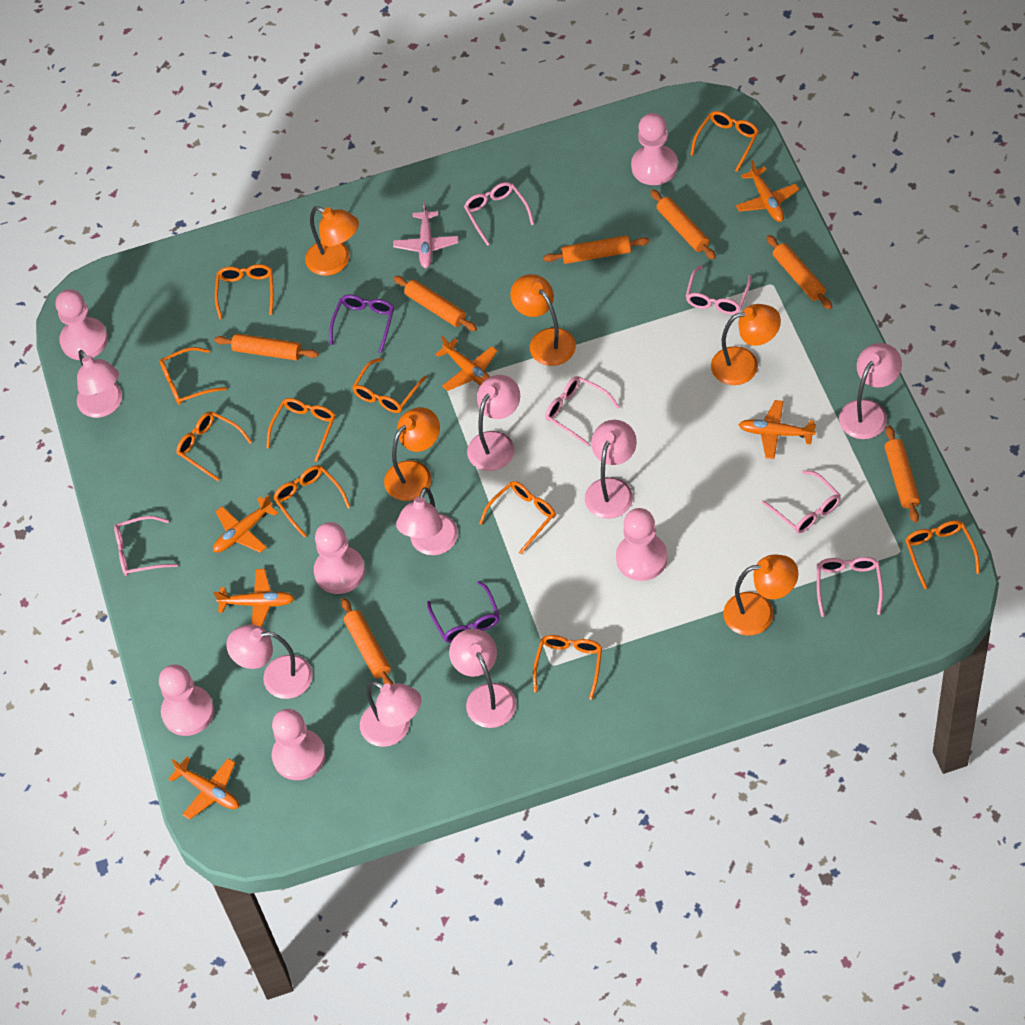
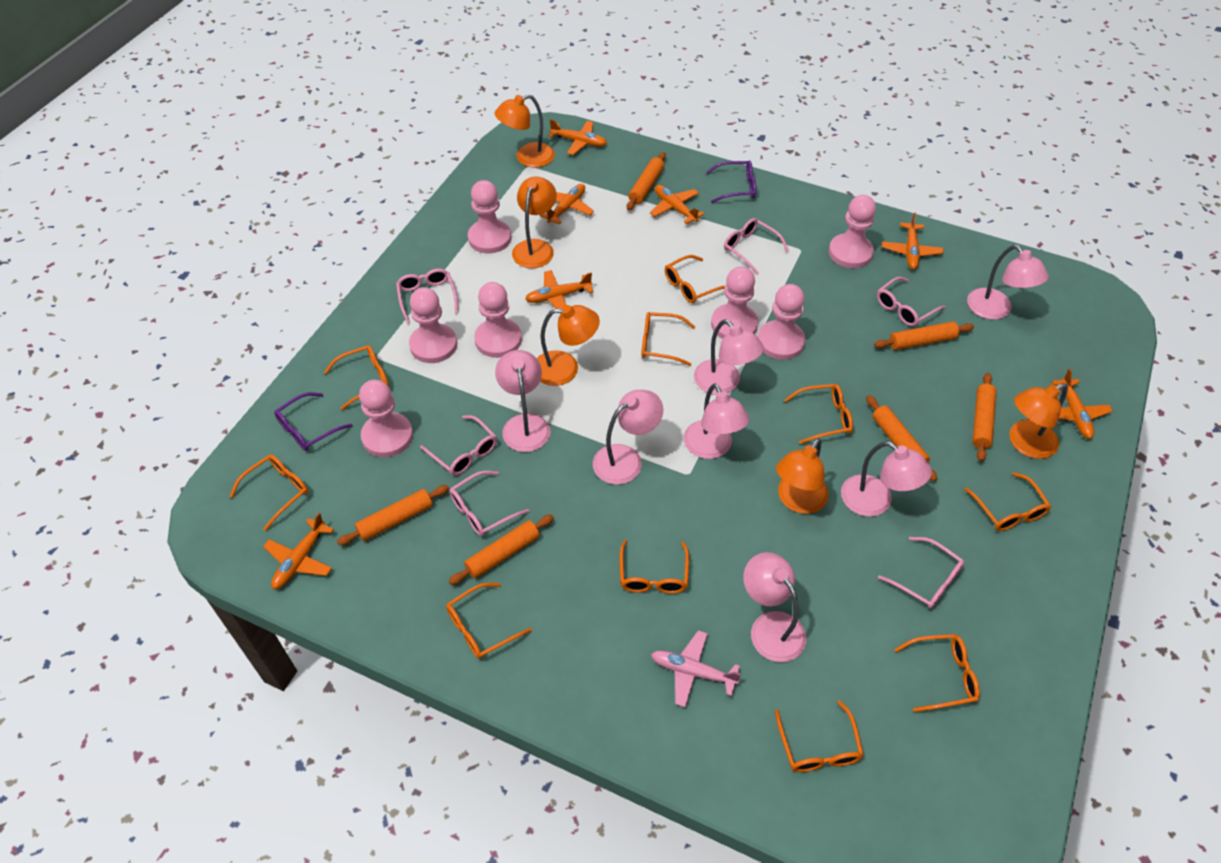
orange plane: [168,756,239,820] [213,495,278,553] [214,569,295,627] [435,336,497,391] [736,160,799,222] [739,400,816,459] = 6 -> [263,513,334,589] [525,270,593,309] [540,184,594,225] [548,119,607,155] [650,185,704,224] [882,213,943,269] [1052,369,1113,439] = 7
orange rolling pin: [214,333,319,360] [341,598,393,685] [393,276,477,331] [543,235,649,264] [650,189,716,260] [766,235,832,309] [885,425,920,523] = 7 -> [337,485,449,545] [449,514,554,585] [627,152,666,210] [866,395,937,481] [874,321,974,350] [972,373,996,461] = 6
pink lamp: [77,350,122,418] [226,624,313,699] [360,681,422,747] [396,487,458,555] [449,629,516,728] [467,375,520,471] [585,420,637,519] [839,343,902,439] = 8 -> [495,350,550,452] [593,390,663,485] [684,383,749,459] [694,319,764,395] [743,552,806,662] [841,441,932,517] [967,245,1049,320] = 7
pink pawn: [56,289,108,360] [159,664,214,736] [272,709,326,780] [314,522,365,594] [616,508,668,581] [631,113,678,185] = 6 -> [359,380,413,457] [409,287,457,363] [468,180,511,253] [474,282,522,358] [711,267,758,339] [758,284,805,360] [829,195,876,268] = 7

